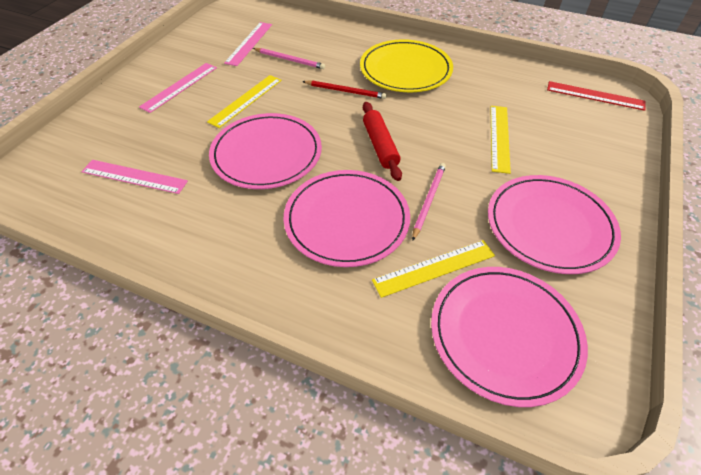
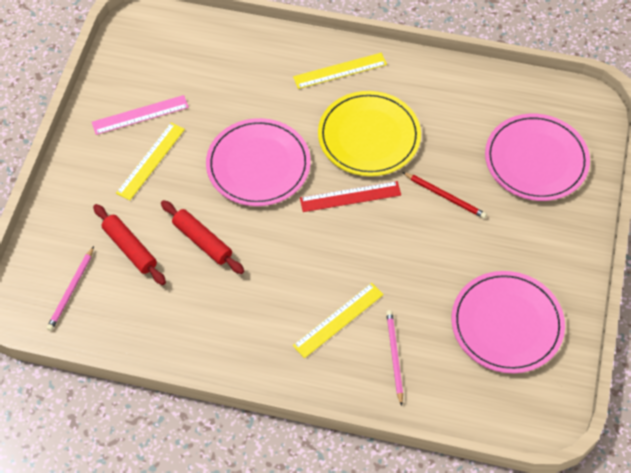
pink plate: [209,113,322,189] [283,170,410,267] [431,267,588,407] [488,175,621,274] = 4 -> [206,118,311,206] [452,271,565,373] [485,114,590,201] = 3
pink ruler: [81,160,188,194] [139,63,217,113] [224,22,272,66] = 3 -> [92,95,189,135] = 1
red rolling pin: [363,102,402,181] = 1 -> [93,204,166,285] [161,200,244,274] = 2

